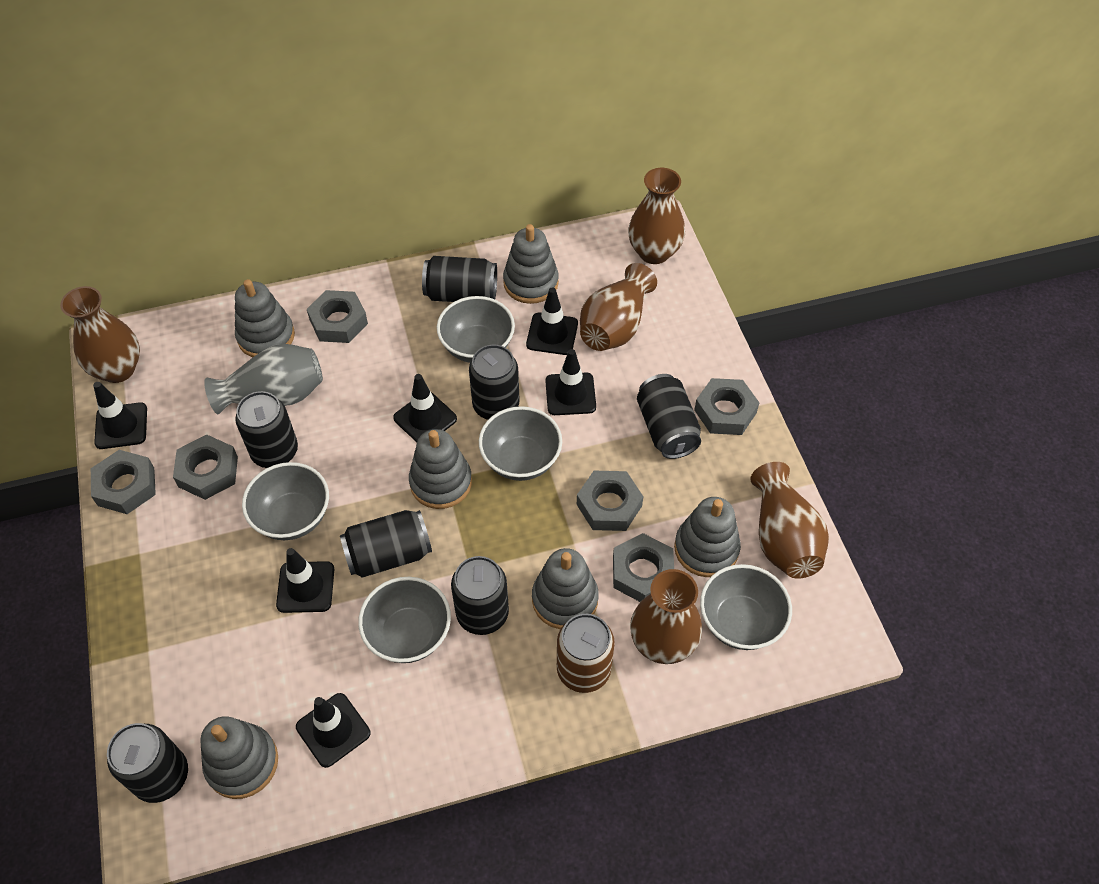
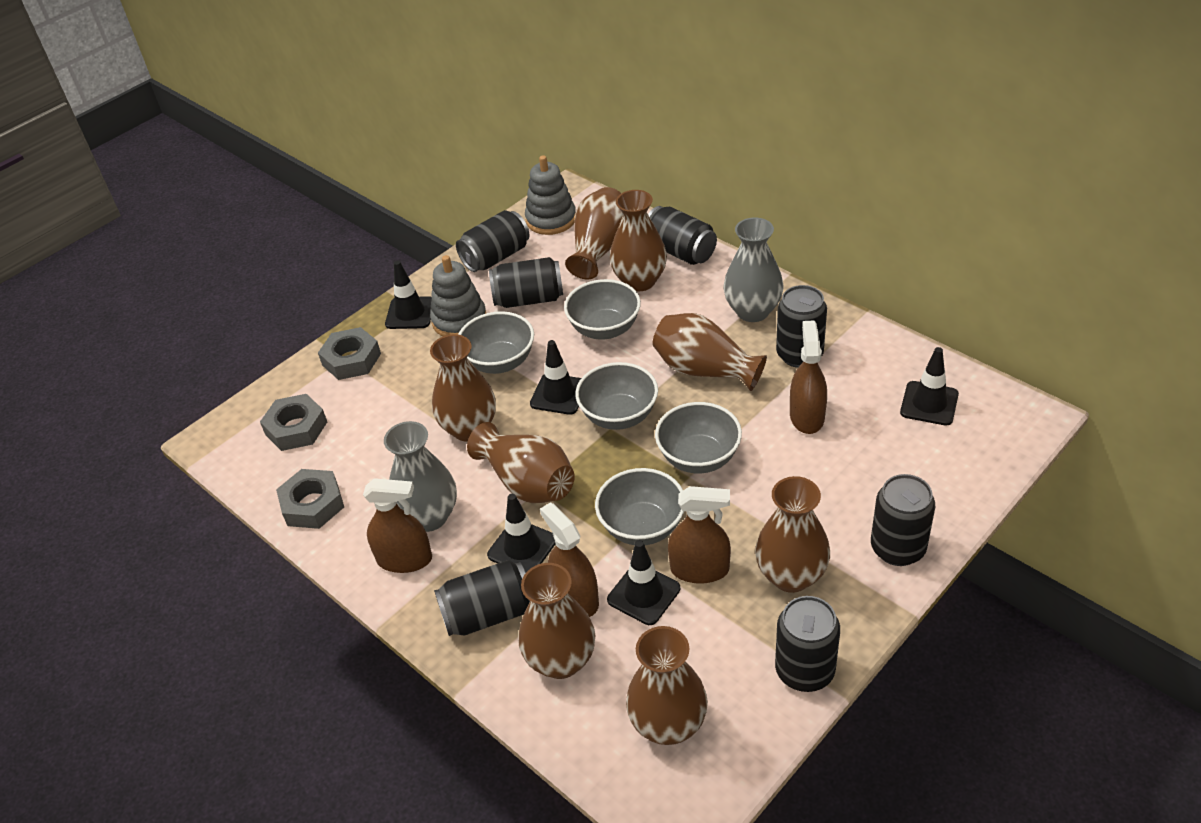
black traffic cone: [93,382,147,449] [276,548,334,613] [296,693,370,768] [393,374,457,442] [526,287,578,355] [545,349,596,415] = 6 -> [385,260,432,329] [487,494,556,573] [530,340,581,415] [607,540,680,625] [900,347,959,426] = 5
brown can: [557,614,615,693] = 1 -> none = 0
brown spray bottle: none = 0 -> [363,478,432,573] [540,502,599,617] [668,486,731,584] [790,321,827,434] = 4
brown vase: [60,286,140,383] [580,263,657,351] [628,168,685,264] [630,569,702,664] [750,462,829,579] = 5 -> [430,334,496,442] [467,422,575,503] [518,563,595,679] [565,187,623,279] [610,190,667,291] [626,626,708,745] [653,313,767,391] [755,476,830,593] = 8
grey nut: [91,450,156,514] [173,434,238,500] [307,290,368,343] [577,471,644,531] [613,533,674,602] [694,378,759,435] = 6 -> [260,394,327,451] [276,469,344,529] [318,327,381,380] = 3
grey stacking toy: [200,716,278,799] [235,279,295,357] [409,429,472,509] [503,224,559,304] [532,548,599,629] [674,497,741,577] = 6 -> [430,255,486,336] [525,155,576,235] = 2
grey vase: [204,344,323,414] = 1 -> [384,421,457,532] [723,218,784,322] = 2

